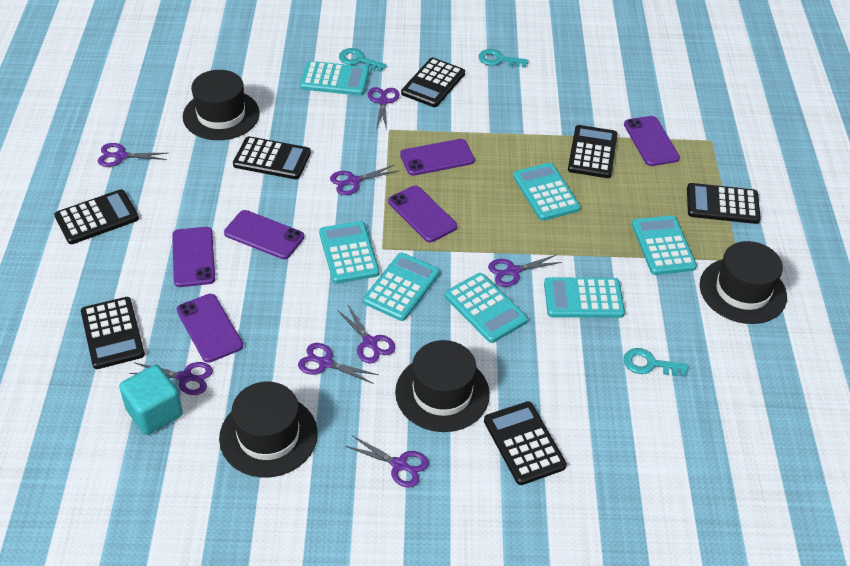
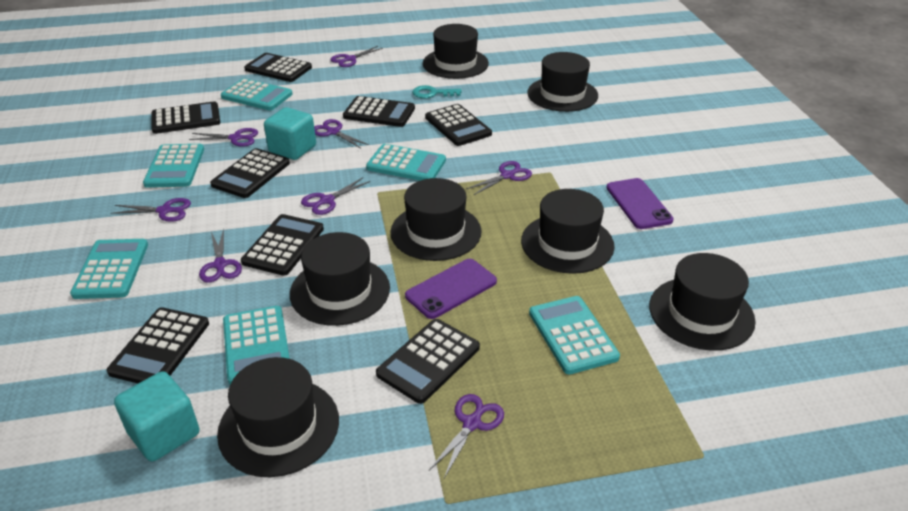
black calculator: [54,189,139,244] [81,297,145,369] [233,136,311,179] [401,58,465,107] [484,401,567,485] [568,125,617,178] [687,183,761,224] = 7 -> [107,307,209,383] [151,101,220,134] [210,148,290,198] [241,214,324,276] [244,53,312,82] [343,96,415,127] [376,319,480,404] [425,104,492,146] = 8
black hat: [183,70,260,140] [219,382,318,478] [395,340,490,432] [700,241,787,324] = 4 -> [217,357,339,477] [290,232,390,326] [390,178,482,261] [423,24,489,79] [521,189,615,274] [527,52,598,112] [649,253,756,351] = 7
purple phone: [172,227,215,287] [177,294,243,363] [224,210,304,259] [388,186,457,242] [400,139,475,176] [624,116,680,166] = 6 -> [405,259,497,319] [606,178,674,229] = 2
turquoise calculator: [300,61,369,96] [319,221,380,284] [363,253,440,321] [445,273,528,343] [513,163,581,221] [544,277,625,318] [632,215,697,275] = 7 -> [70,239,148,299] [143,144,204,188] [221,78,293,110] [223,306,290,384] [366,144,446,181] [529,296,620,374] = 6
turquoise cube: [119,365,183,435] = 1 -> [114,371,199,462] [264,107,316,160] = 2
turquoise key: [339,48,386,72] [479,49,528,68] [624,348,688,377] = 3 -> [412,85,462,99] = 1

